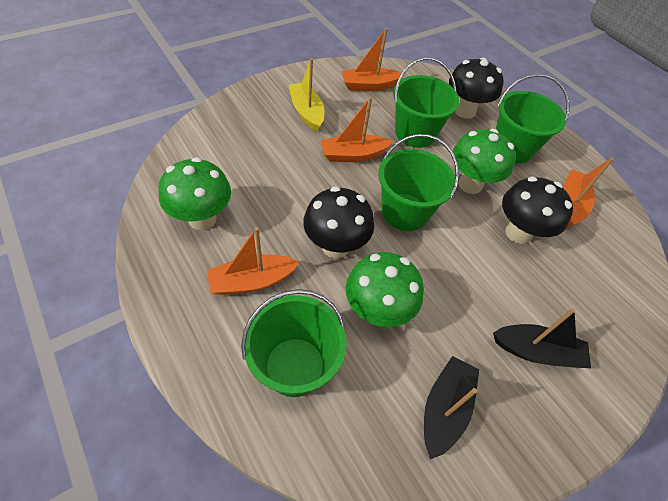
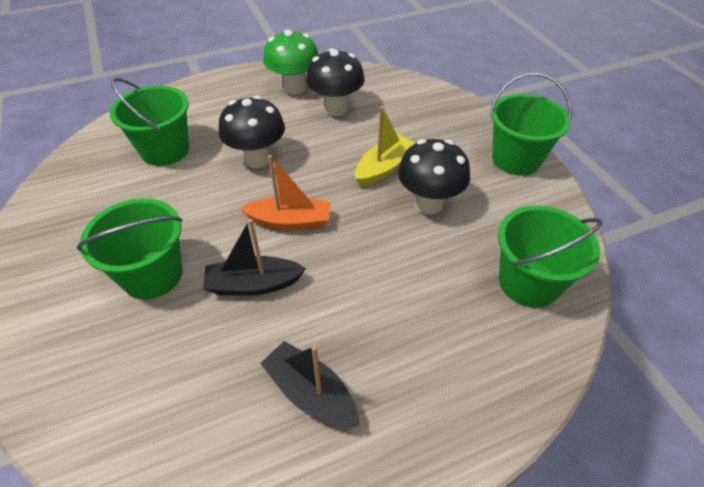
green mushroom: [158,157,231,230] [346,252,424,327] [453,129,516,194] = 3 -> [263,30,319,95] = 1
orange boat: [207,227,300,295] [321,97,392,162] [341,28,401,91] [563,157,614,228] = 4 -> [240,155,331,230] = 1

